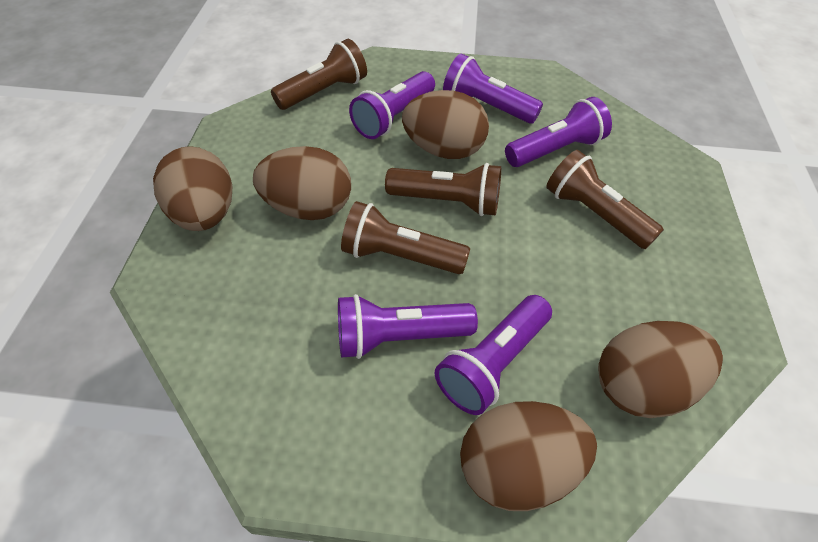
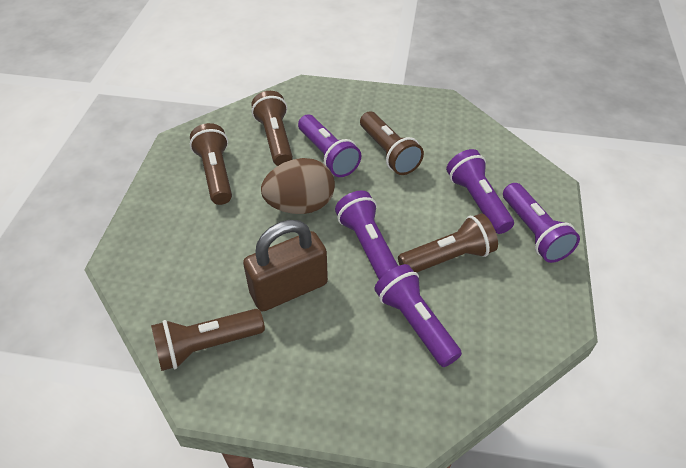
brown egg: [153,146,232,231] [253,146,351,220] [402,90,489,159] [460,401,597,511] [598,321,723,418] = 5 -> [261,158,335,214] = 1
brown flashlight: [271,39,367,110] [341,201,470,274] [385,163,501,216] [546,150,664,249] = 4 -> [151,309,265,371] [190,123,232,205] [251,91,293,166] [360,112,424,175] [398,213,498,273] = 5
brown padlock: none = 0 -> [243,220,328,311] = 1

